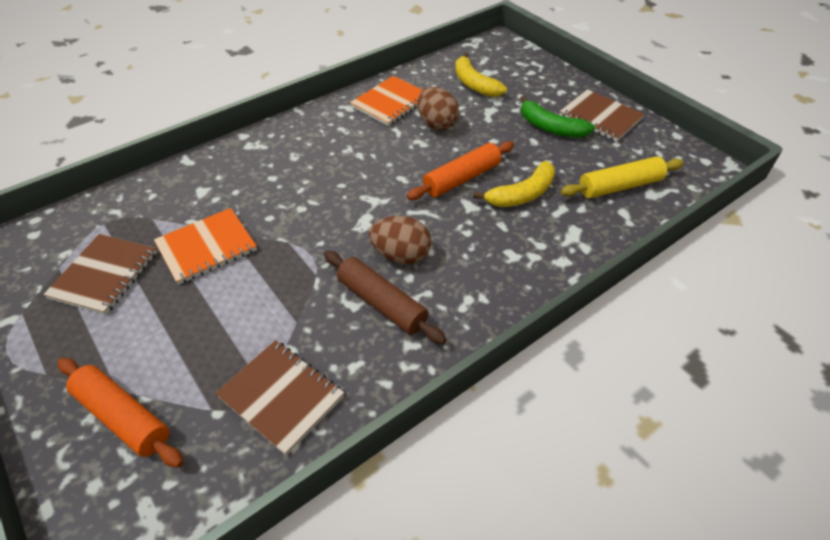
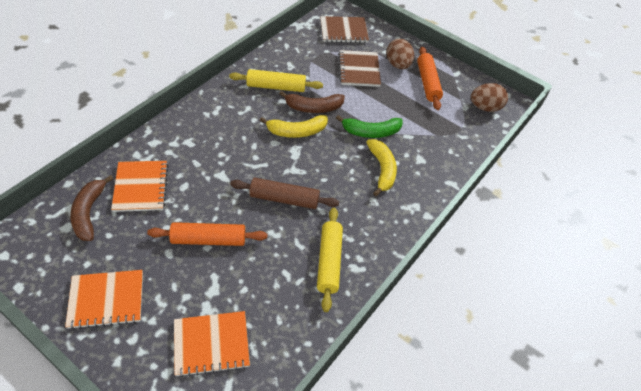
brown banana: none = 0 -> [70,175,113,241] [279,91,345,113] = 2
brown notebook: [43,234,157,315] [215,340,344,456] [559,89,645,142] = 3 -> [320,16,369,43] [338,50,381,87] = 2
orange notebook: [154,208,257,285] [350,76,422,126] = 2 -> [65,270,143,329] [111,161,168,212] [174,311,250,377] = 3
yellow rolling pin: [560,156,684,198] = 1 -> [229,69,323,92] [317,207,343,312] = 2

